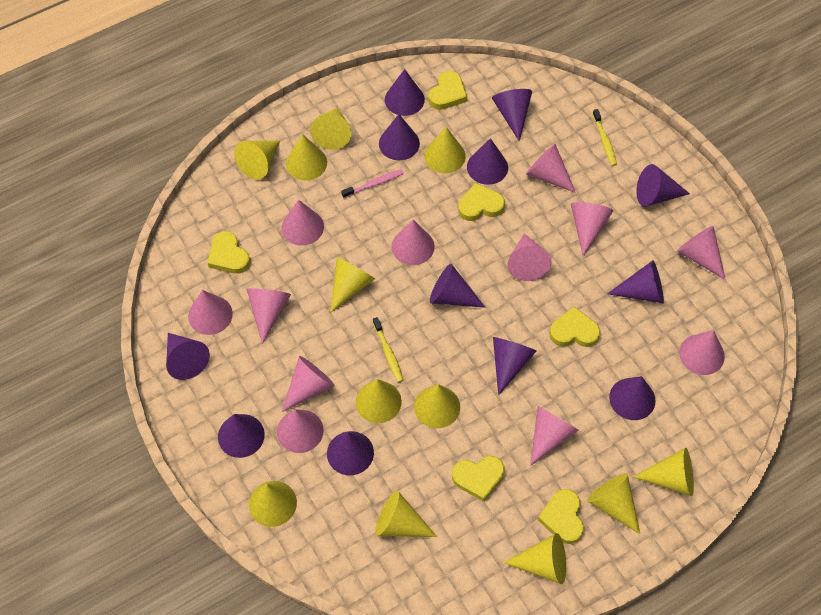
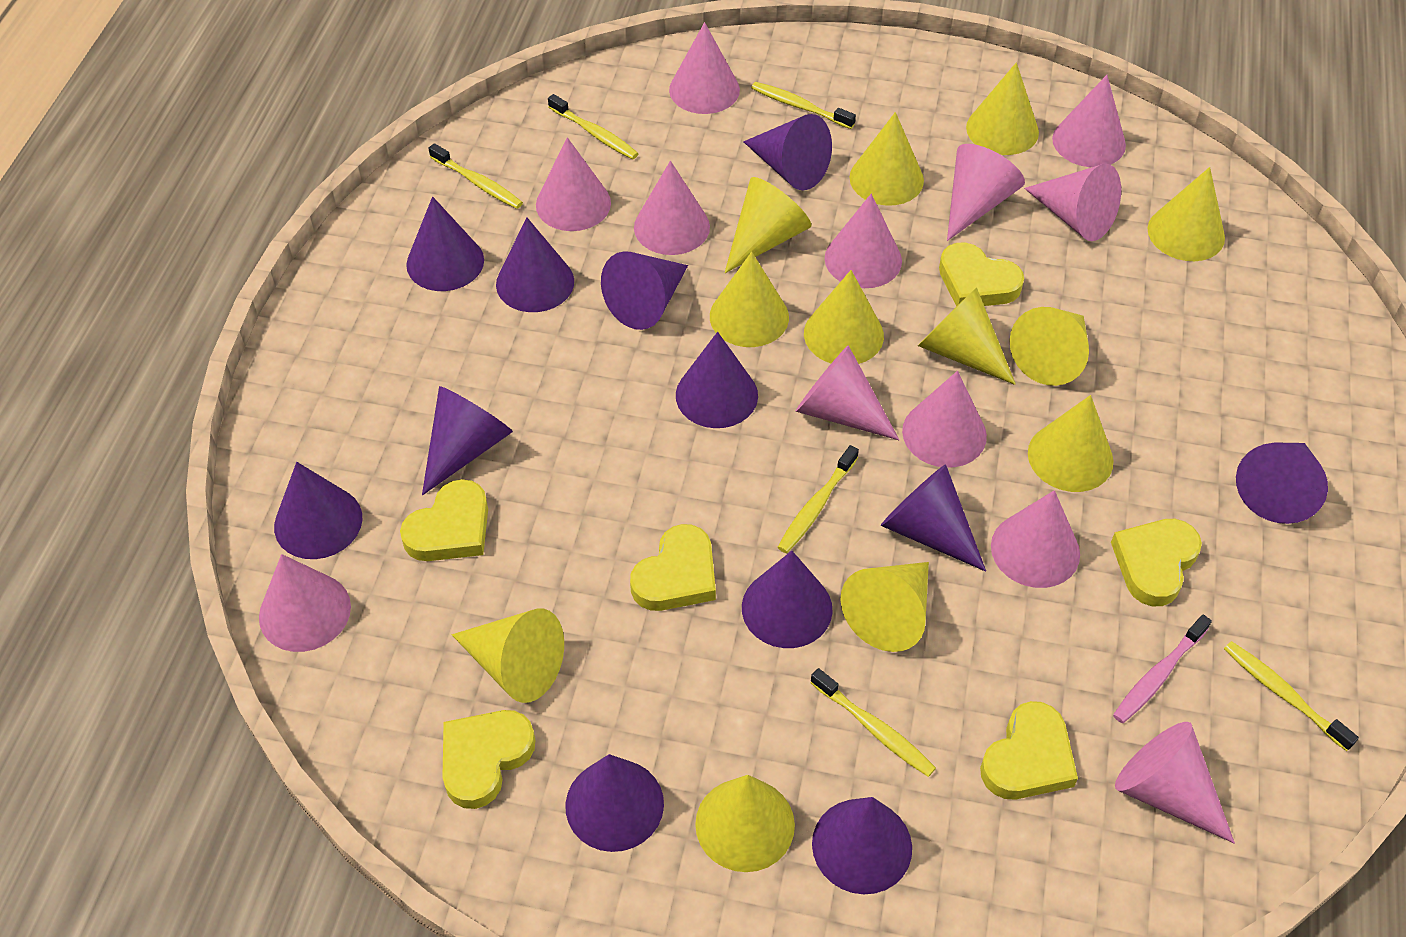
yellow toothbrush: [373,317,403,382] [593,109,617,166] = 2 -> [429,143,523,209] [548,94,639,159] [751,82,856,129] [778,445,859,553] [810,668,936,777] [1224,641,1359,751] = 6

